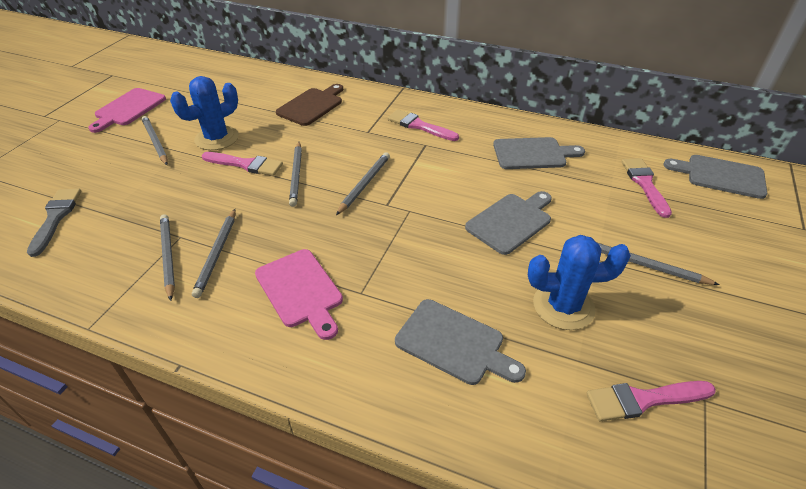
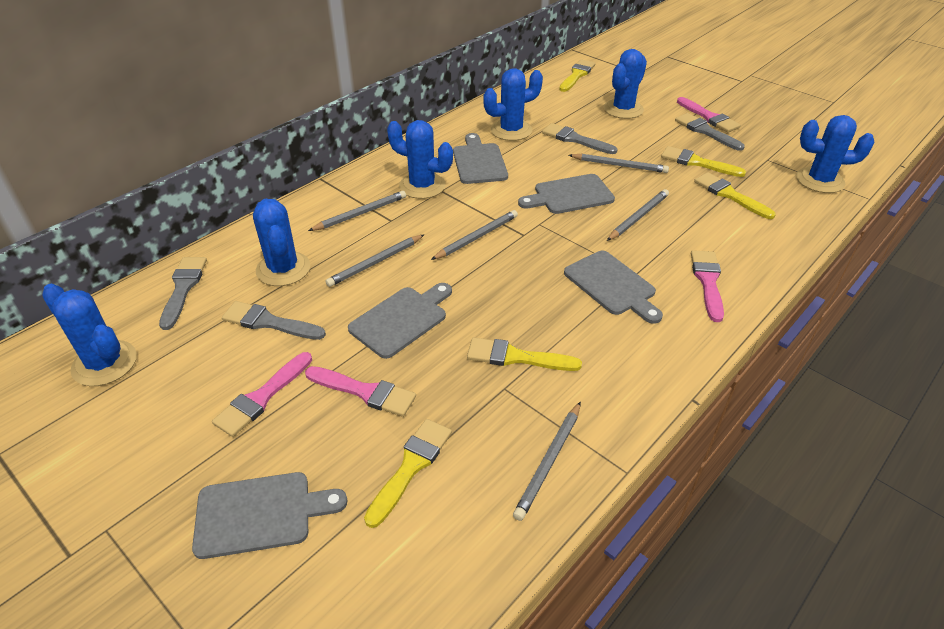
blue cactus: [170,76,239,150] [528,235,631,330] = 2 -> [42,284,137,386] [253,199,310,286] [387,120,453,199] [483,68,543,141] [604,49,647,119] [796,115,874,193] = 6
brown cutting board: [276,84,343,126] = 1 -> none = 0
grey brush: [27,189,81,257] = 1 -> [159,257,207,330] [222,301,326,340] [542,123,618,154] [675,113,745,151] = 4
grey cutting board: [395,299,526,385] [465,191,552,255] [493,137,585,169] [663,155,767,199] = 4 -> [192,472,348,559] [348,283,452,359] [453,133,508,184] [518,174,615,214] [564,251,663,324] = 5
pink cutting board: [88,88,166,133] [255,249,343,340] = 2 -> none = 0
yellow brush: none = 0 -> [364,419,452,528] [467,338,582,371] [559,59,596,92] [661,146,746,177] [694,172,776,219] = 5

